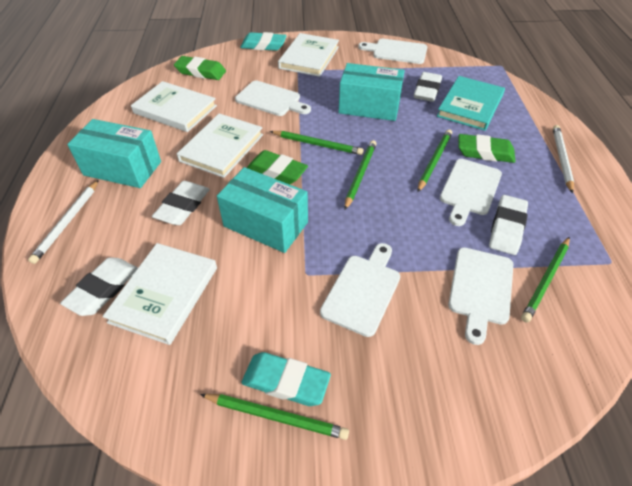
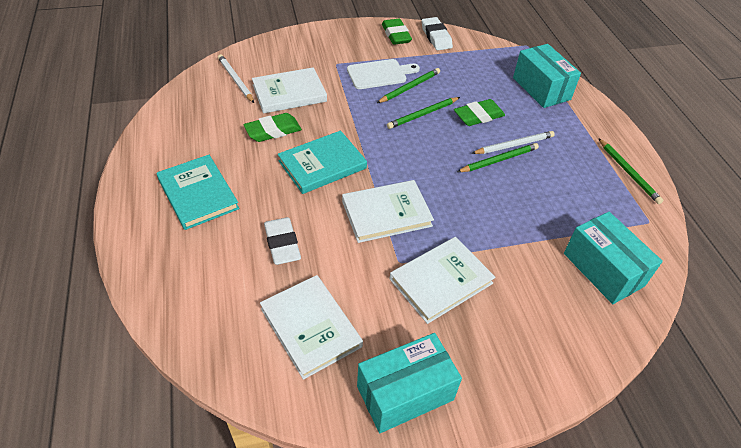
green pencil: [200,394,349,440] [270,131,364,155] [344,140,376,210] [418,129,452,192] [521,237,570,323] = 5 -> [377,68,440,103] [387,97,460,129] [457,143,539,172] [599,139,664,204] = 4
turquoise book: [437,76,505,131] = 1 -> [157,155,239,230] [278,131,367,194] = 2
turquoise eraser: [240,32,286,51] [241,352,331,406] = 2 -> none = 0
white cutting board: [235,81,311,116] [320,243,400,337] [358,39,427,64] [440,159,502,226] [448,247,513,345] = 5 -> [347,59,420,89] = 1
white eraser: [60,257,138,316] [152,181,210,225] [414,72,442,102] [489,195,528,255] = 4 -> [264,217,301,265] [422,17,453,50] = 2

